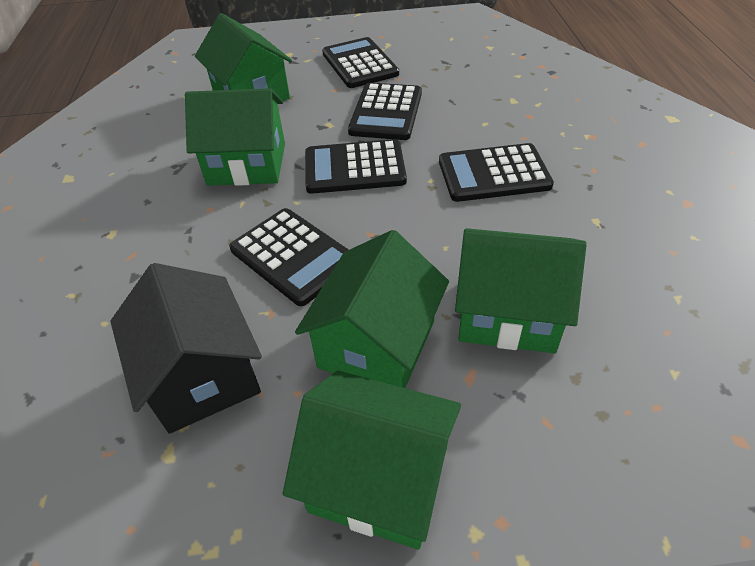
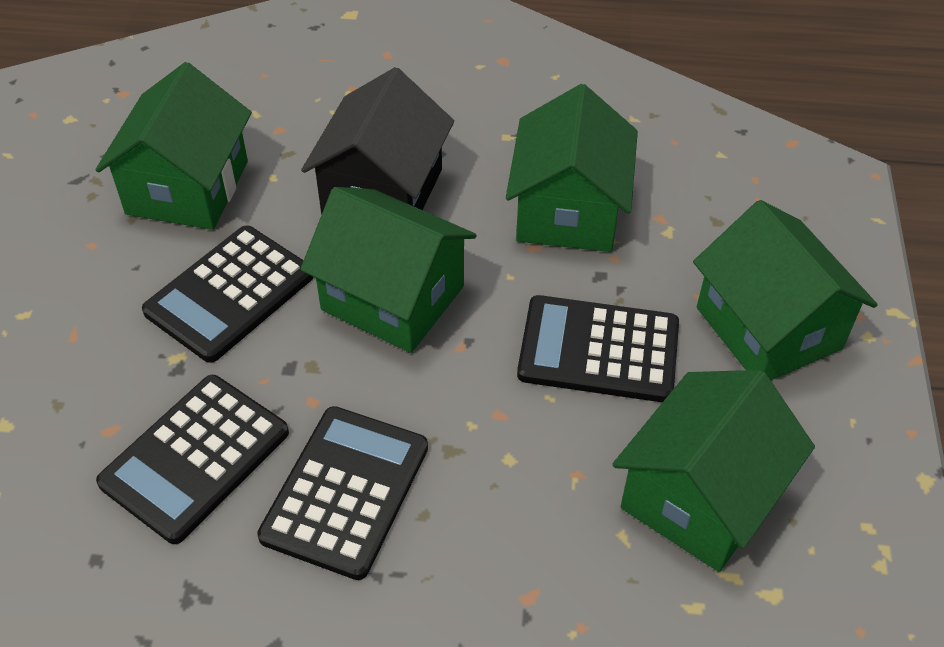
black calculator: [229,208,349,306] [305,139,407,194] [322,37,399,88] [348,83,422,140] [439,143,554,202] = 5 -> [96,375,289,544] [142,225,314,363] [257,406,428,580] [517,295,679,402] = 4

